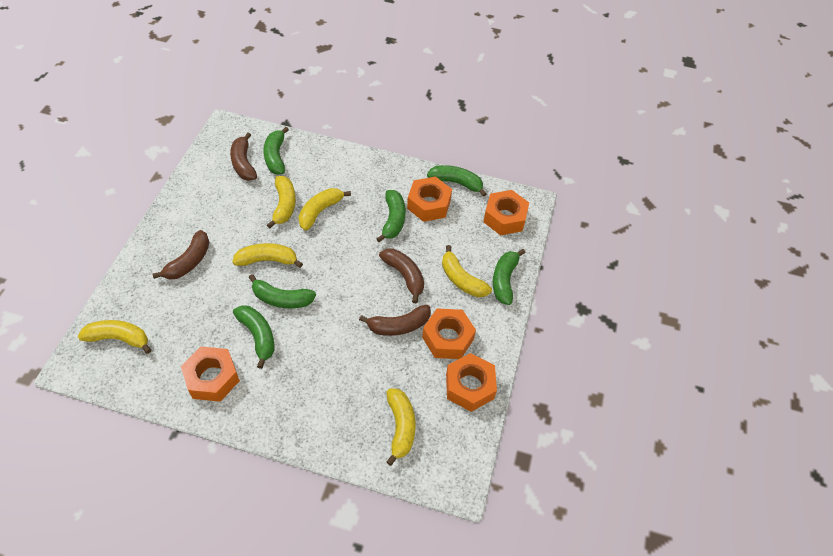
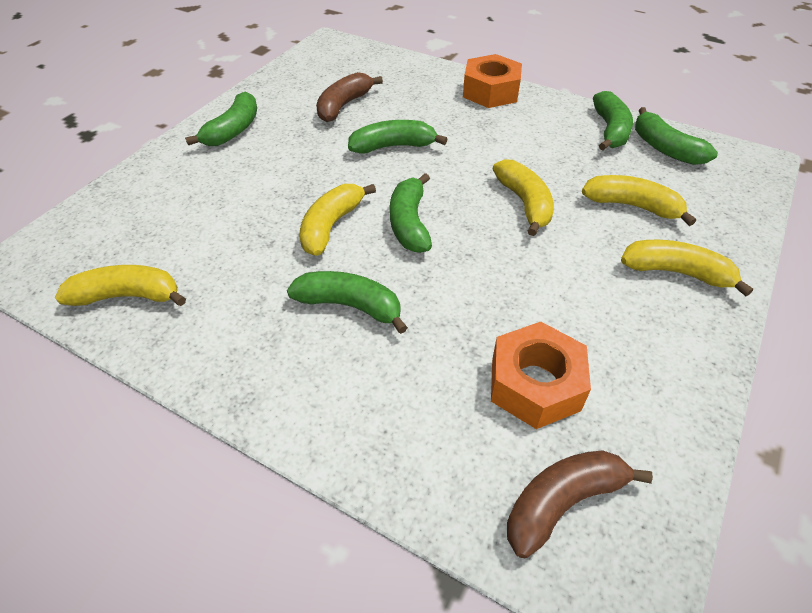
brown banana: [153,230,210,279] [230,132,257,181] [359,305,431,336] [379,249,424,303] = 4 -> [316,72,383,122] [507,450,653,558] = 2
orange nut: [181,346,240,402] [407,177,452,222] [422,308,476,359] [446,353,497,412] [483,190,529,235] = 5 -> [463,54,522,108] [491,322,591,429] = 2
yellow banana: [78,320,151,354] [232,243,303,268] [267,176,296,228] [298,188,351,231] [386,389,416,466] [442,245,492,297] = 6 -> [55,265,186,306] [299,184,376,256] [493,160,554,236] [582,175,696,226] [621,240,753,296] = 5

